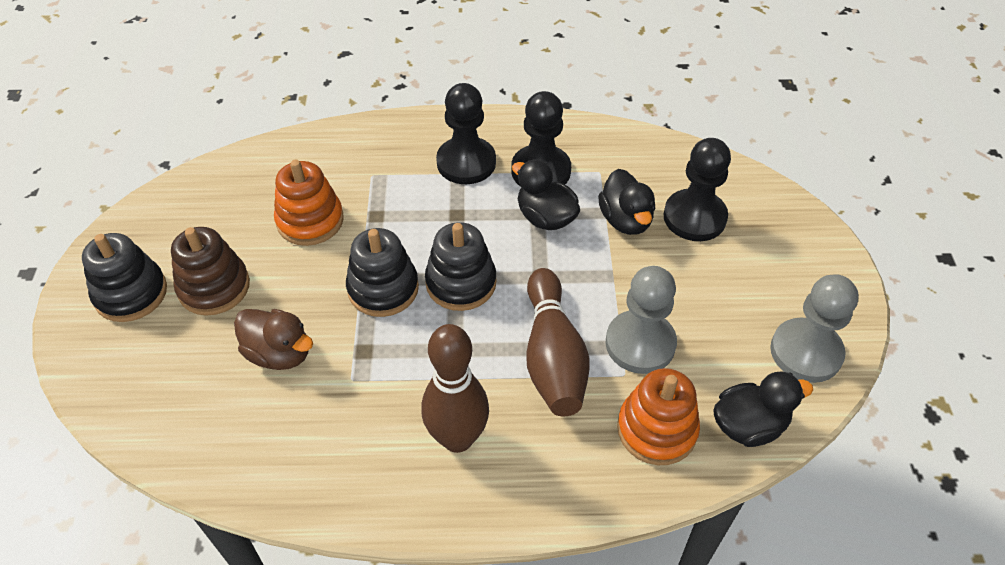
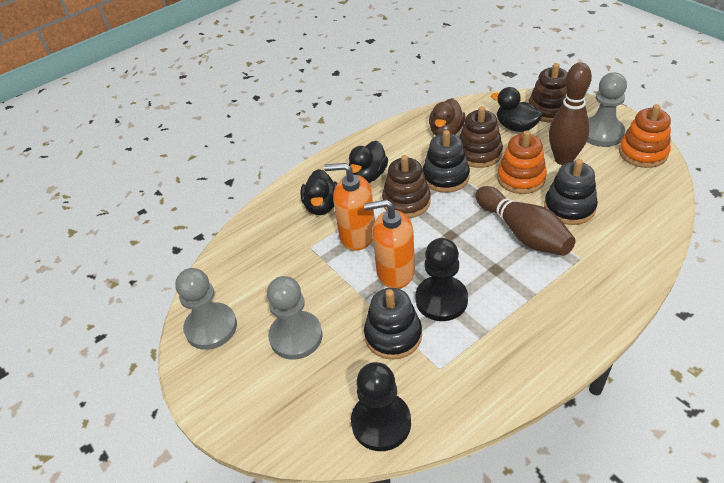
black pawn: [436,83,496,184] [511,91,571,187] [664,138,731,241] = 3 -> [351,362,411,451] [415,238,468,321] = 2
brown stacking toy: [171,227,250,316] = 1 -> [382,155,431,218] [459,106,503,168] [528,63,568,123] = 3
grey pawn: [606,266,677,374] [770,274,858,383] = 2 -> [175,268,237,350] [267,276,323,360] [587,73,627,147] = 3
orange soap dispenser: none = 0 -> [324,163,375,251] [364,199,415,289] = 2

